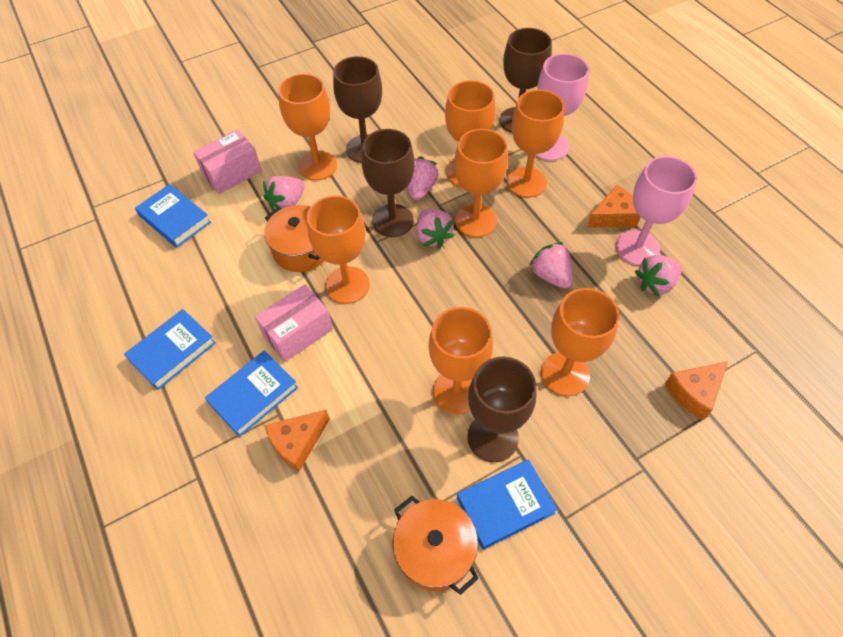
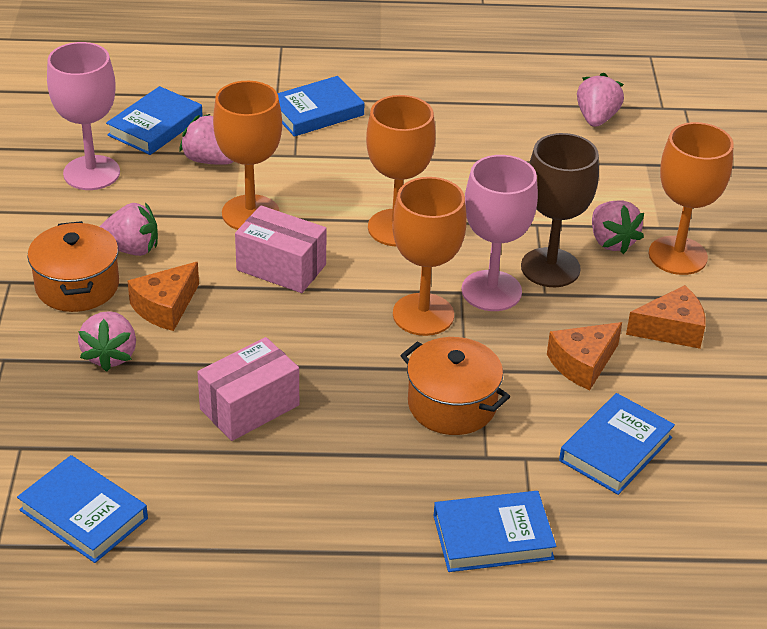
blue book: [124,309,216,390] [135,184,211,248] [205,350,298,437] [457,459,558,550] = 4 -> [17,455,148,563] [106,86,203,155] [277,76,365,137] [434,491,557,572] [559,393,675,495] = 5
brown goblet: [333,56,382,163] [361,129,415,237] [467,357,537,462] [500,28,552,133] = 4 -> [521,133,599,287] = 1
orange goblet: [278,73,337,181] [307,195,370,304] [429,307,493,414] [445,80,495,188] [454,129,508,237] [507,89,564,198] [541,288,619,396] = 7 -> [213,81,282,230] [366,95,436,246] [392,177,467,336] [649,122,734,275] = 4

